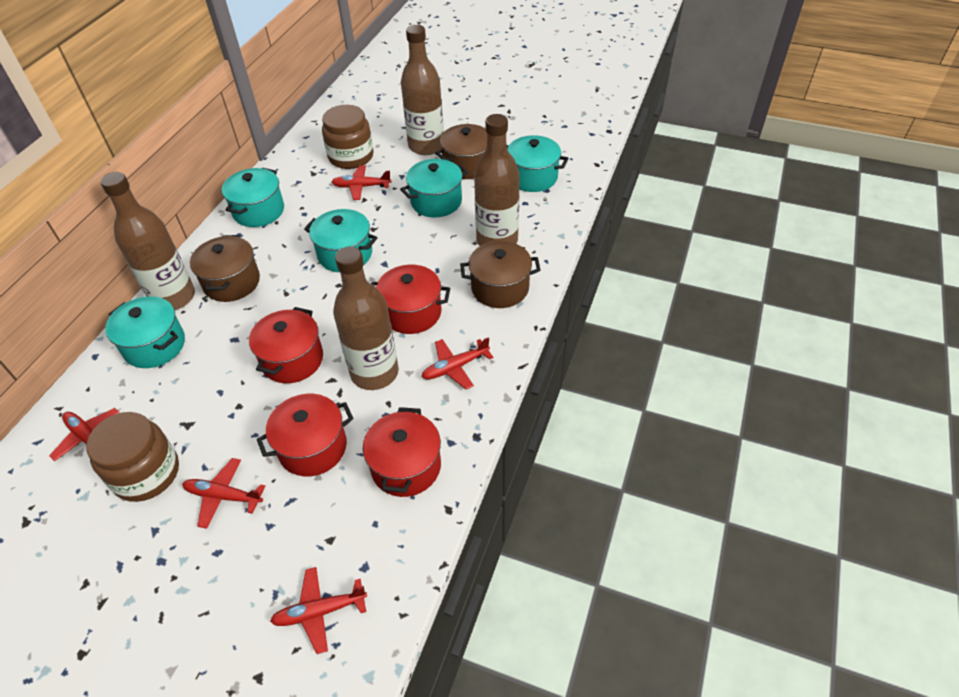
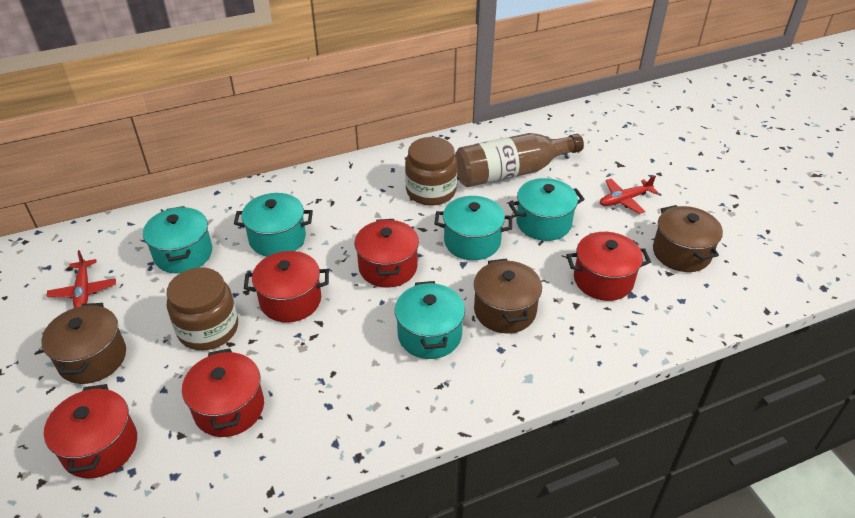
brown bottle: [100,172,195,310] [333,246,399,390] [401,25,444,155] [474,114,520,246] = 4 -> [455,133,584,187] = 1
red plane: [49,408,120,461] [182,458,265,529] [270,567,367,654] [332,165,392,200] [422,337,493,390] = 5 -> [46,250,116,308] [600,176,658,214] = 2
red pot: [249,307,323,383] [257,394,354,476] [363,407,441,497] [371,265,450,334] = 4 -> [44,384,137,479] [182,348,264,437] [244,251,329,323] [354,219,419,288] [567,232,651,301] = 5

